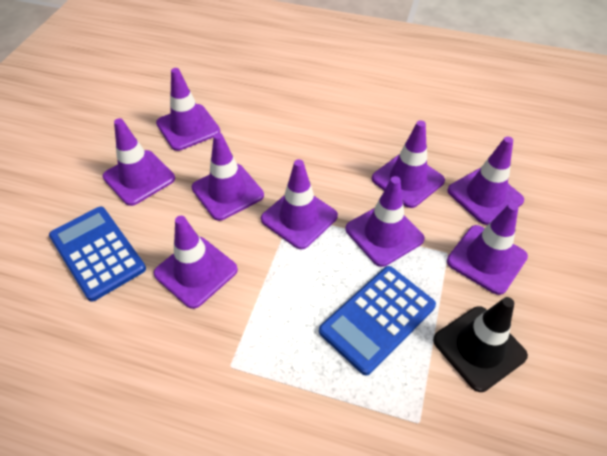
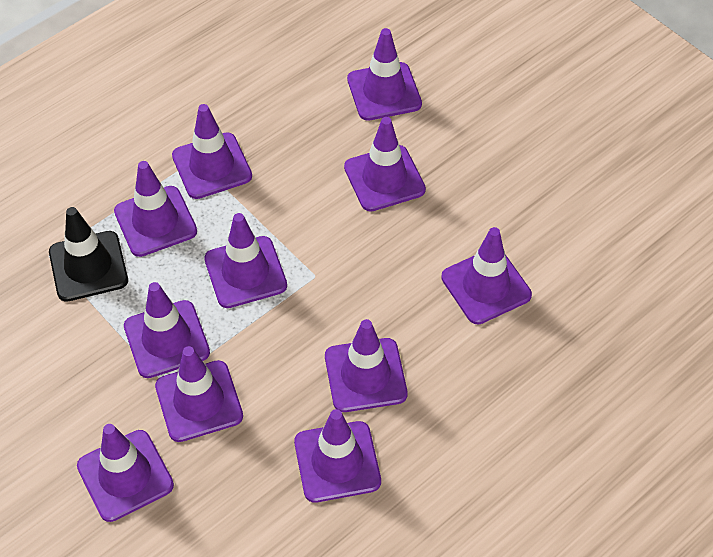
blue calculator: [49,206,146,302] [319,266,436,375] = 2 -> none = 0
purple traffic cone: [103,118,175,206] [154,216,238,309] [156,68,220,151] [192,133,264,221] [261,159,338,249] [346,176,425,267] [372,120,445,208] [447,137,524,225] [447,202,528,295] = 9 -> [77,424,174,522] [114,161,197,257] [124,282,210,378] [155,346,243,442] [172,104,252,199] [204,213,287,308] [294,409,381,503] [325,319,408,412] [344,117,426,212] [347,28,422,121] [441,227,532,325] = 11

